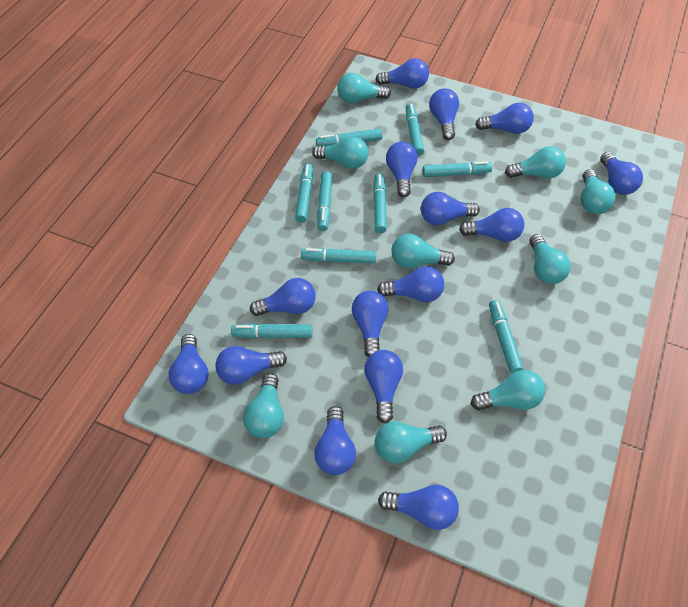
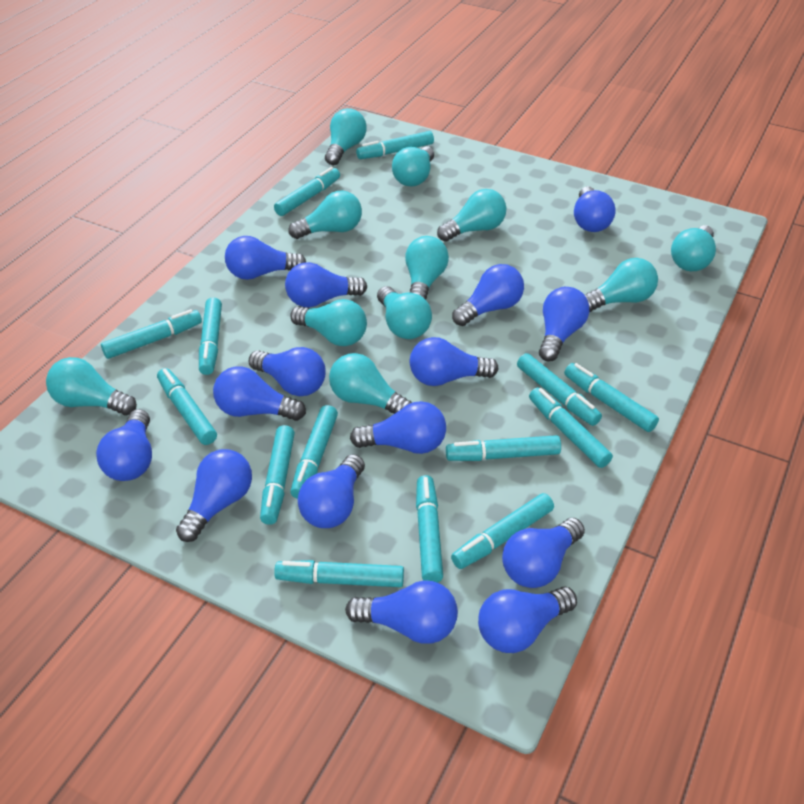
turquoise light bulb: [243,373,284,438] [312,137,369,169] [337,73,391,103] [375,421,447,464] [391,234,455,268] [471,370,545,411] [505,146,566,179] [530,234,571,284] [581,169,616,214] = 9 -> [46,357,137,415] [288,190,362,239] [290,299,367,346] [325,108,367,165] [329,353,412,414] [377,286,432,339] [392,146,434,186] [405,236,449,300] [437,189,507,242] [585,258,658,312] [671,225,716,271] = 11
turquoise marker: [231,324,312,338] [295,164,313,223] [301,248,376,264] [316,129,382,146] [317,171,332,231] [373,173,387,233] [406,103,424,156] [423,161,492,177] [489,300,523,374] = 9 -> [101,309,202,359] [157,368,217,445] [199,297,222,375] [260,425,295,525] [274,167,340,216] [274,560,404,587] [290,405,338,499] [356,131,434,159] [416,475,443,583] [446,435,561,461] [451,493,554,569] [517,353,602,426] [529,387,613,468] [564,363,659,432] = 14

